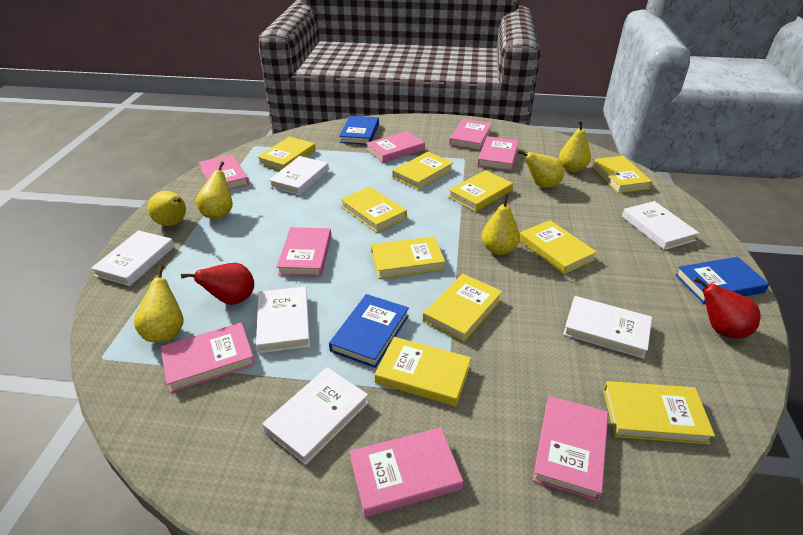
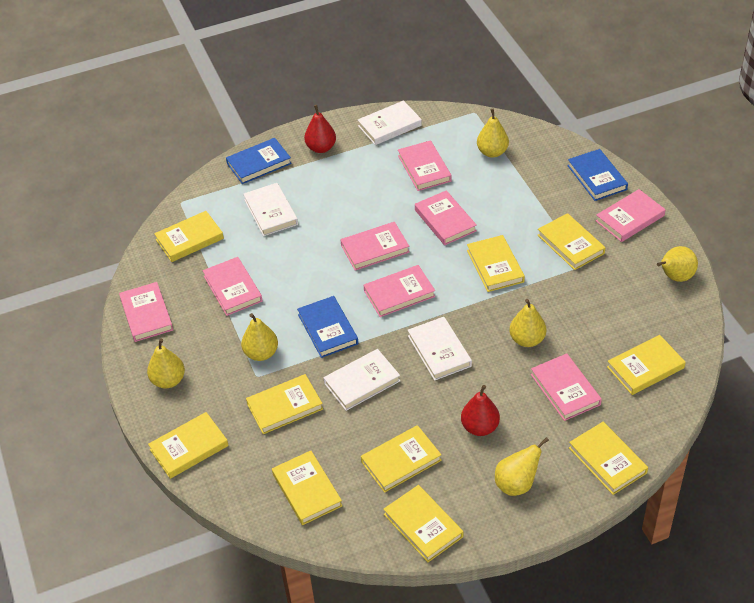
white book: [91,230,175,286] [256,286,310,353] [262,367,369,465] [269,156,329,195] [563,296,652,359] [622,201,699,250] = 6 -> [243,183,298,236] [323,349,400,411] [358,100,422,145] [408,317,472,381] = 4

